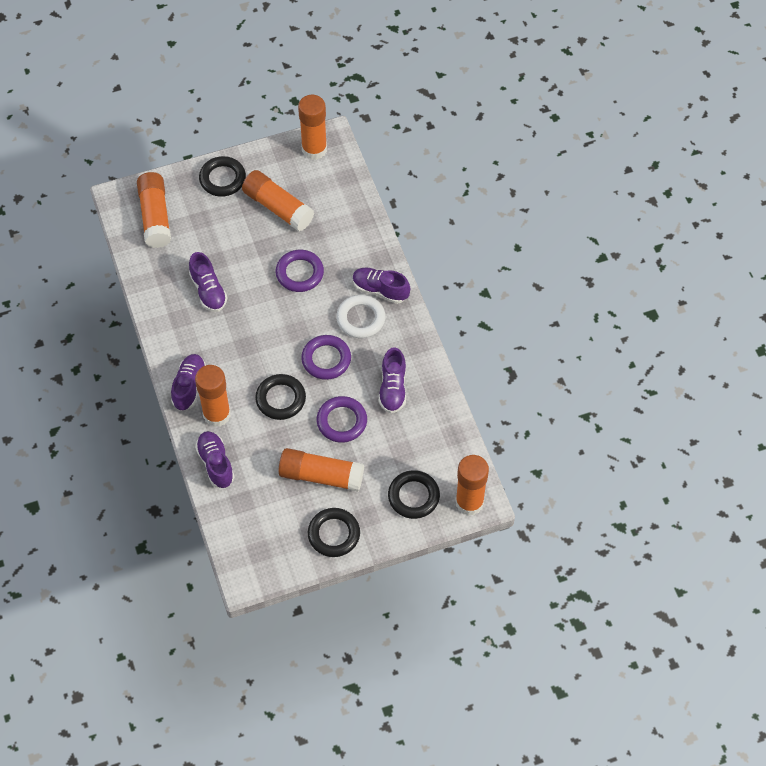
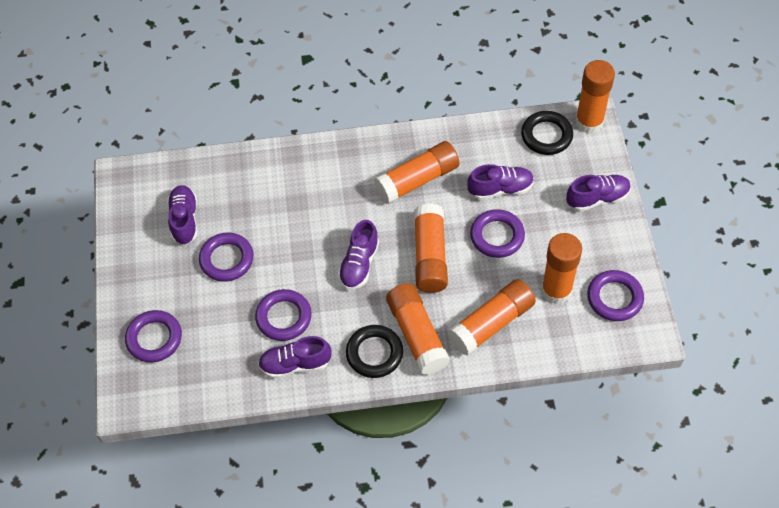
black ring: [199,156,246,197] [255,374,306,420] [308,508,360,557] [388,470,440,519] = 4 -> [346,325,403,378] [521,111,573,155] = 2
purple ring: [275,250,324,292] [301,335,351,380] [317,396,367,443] = 3 -> [125,310,182,363] [199,233,253,282] [255,289,312,341] [470,209,525,258] [587,270,644,321] = 5
white ring: [336,295,385,338] = 1 -> none = 0

